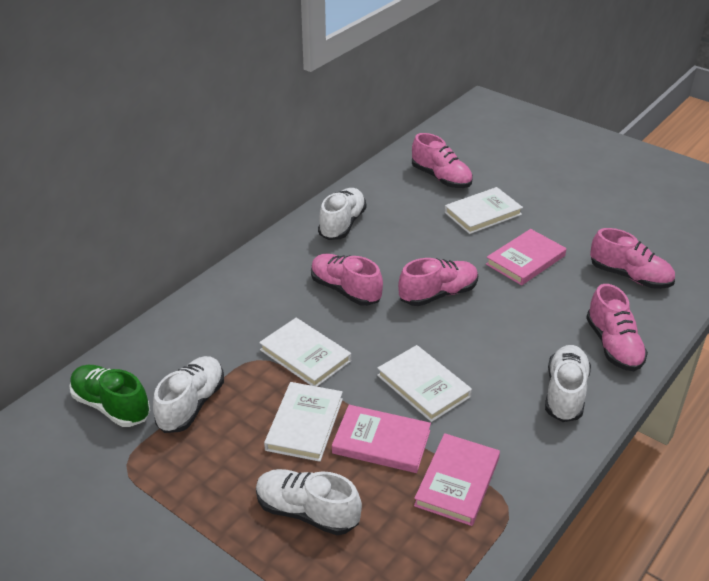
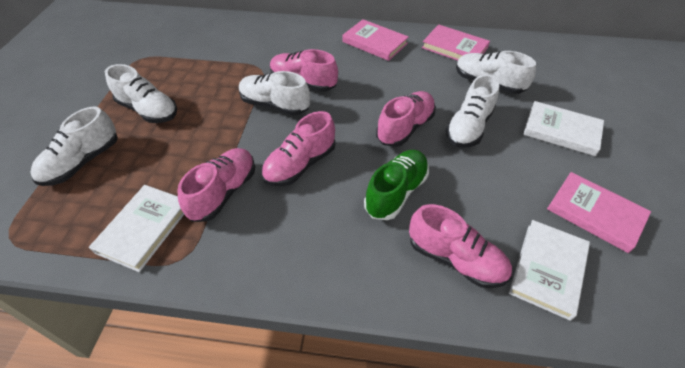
white book: [259,318,351,387] [264,382,343,462] [377,345,472,422] [444,187,523,234] = 4 -> [89,185,184,272] [509,220,590,321] [523,101,604,156] = 3
white shoe: [153,356,224,433] [256,469,362,535] [318,188,366,240] [545,345,591,422] = 4 -> [30,107,118,186] [105,64,177,123] [239,71,310,116] [446,74,499,148] [456,51,536,94] = 5

